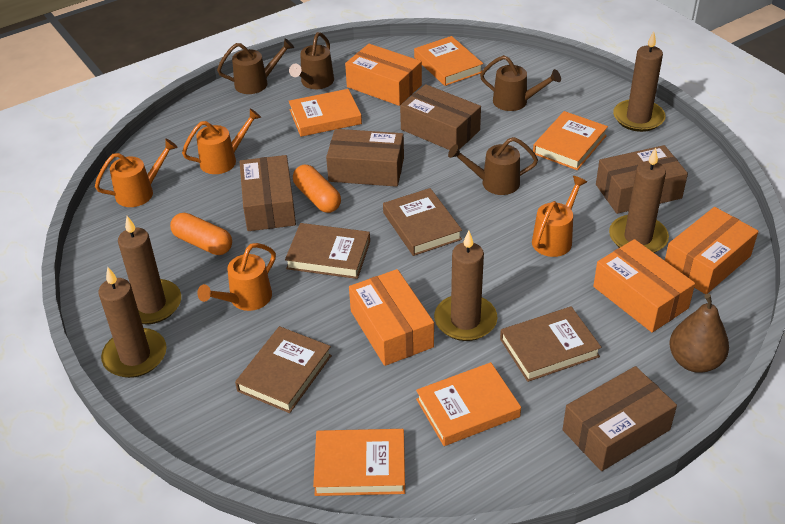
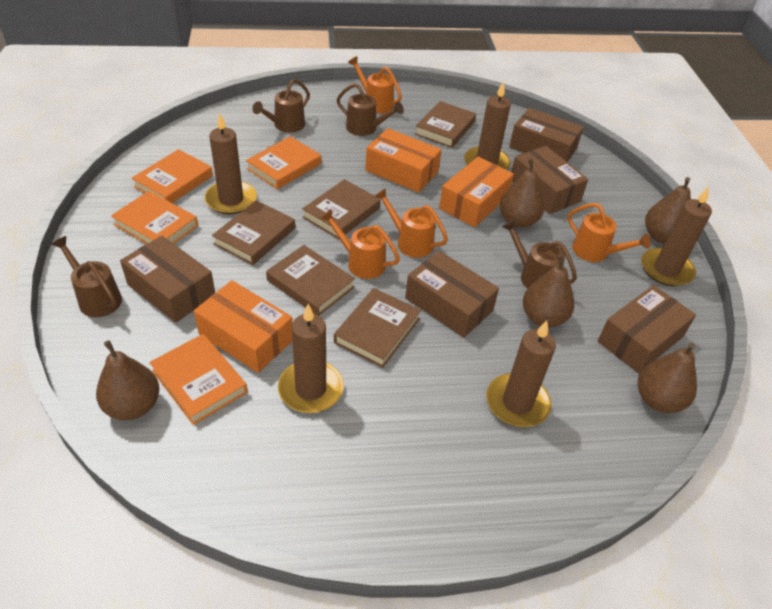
brown book: [235,326,332,413] [285,223,370,279] [383,188,462,256] [500,306,602,382] = 4 -> [212,200,295,265] [266,245,355,316] [302,179,381,239] [334,288,421,368] [415,101,476,148] = 5
brown pear: [669,294,729,373] = 1 -> [96,340,160,420] [500,158,545,228] [523,254,574,327] [638,343,697,413] [645,177,691,243] = 5
orange book: [289,89,362,137] [313,429,405,496] [414,36,483,86] [416,362,521,446] [533,111,608,170] = 5 -> [111,191,198,244] [131,149,213,203] [149,334,248,425] [246,136,321,189] = 4
orange box: [345,44,422,106] [349,269,434,366] [593,239,695,333] [665,207,758,294] = 4 -> [194,280,293,373] [365,128,442,193] [439,157,514,227] = 3
orange capsule: [170,213,232,255] [293,165,341,213] = 2 -> none = 0

